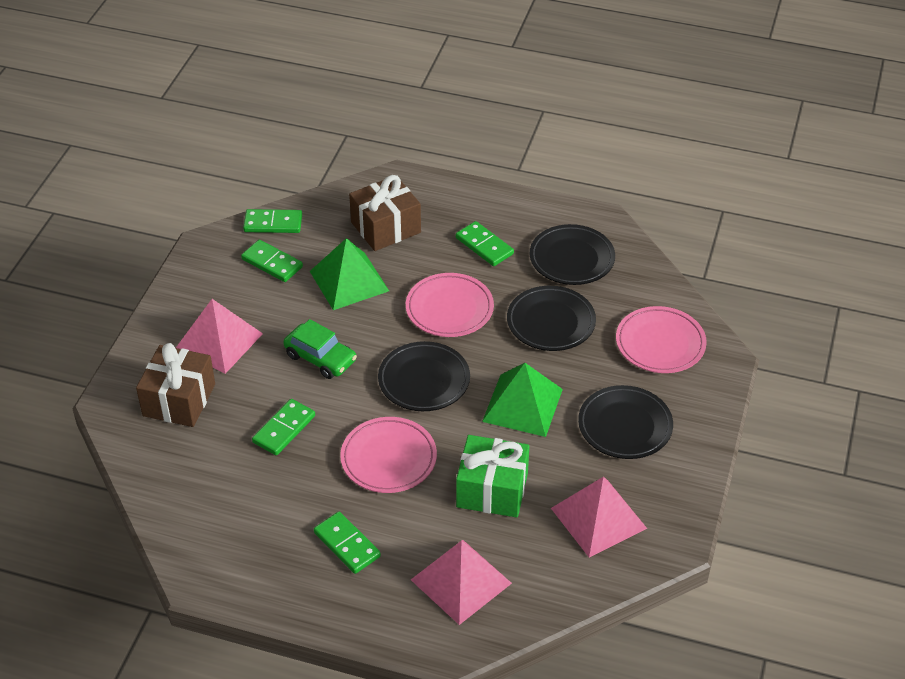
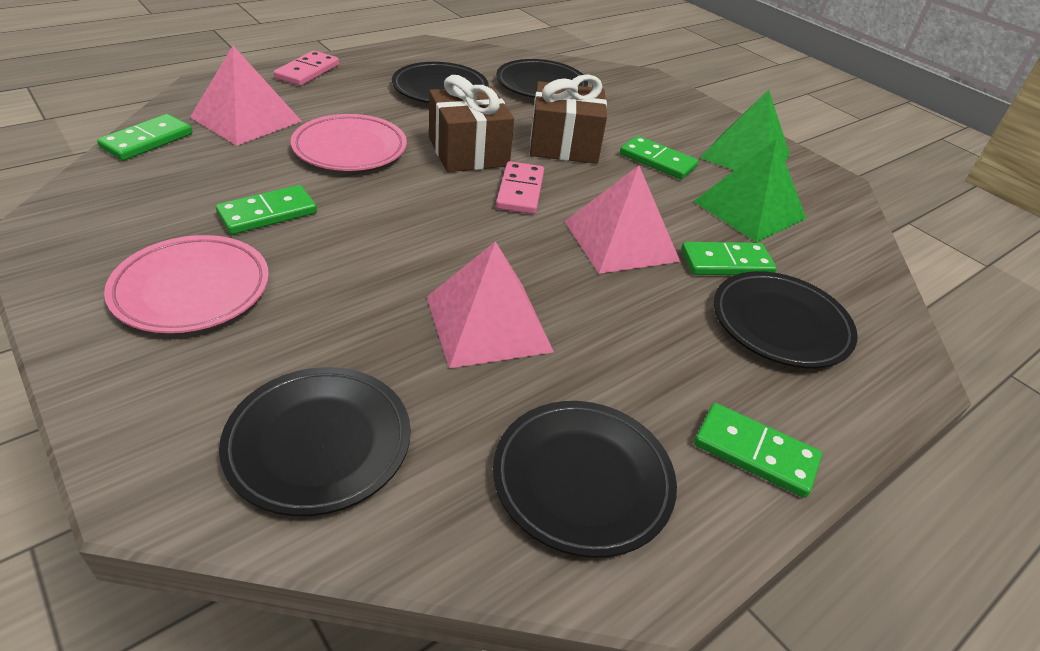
black plate: [378,341,470,411] [507,286,596,351] [530,224,615,285] [578,385,673,459] = 4 -> [219,367,411,516] [392,62,489,103] [493,401,677,558] [496,59,588,98] [714,271,858,368] = 5
green car: [283,319,357,379] = 1 -> none = 0
green gift: [456,435,529,518] = 1 -> none = 0
pink domino: none = 0 -> [274,51,339,86] [496,161,544,214] = 2
pink plate: [340,417,437,493] [406,273,494,337] [616,306,707,373] = 3 -> [104,235,269,333] [291,114,407,171] = 2

